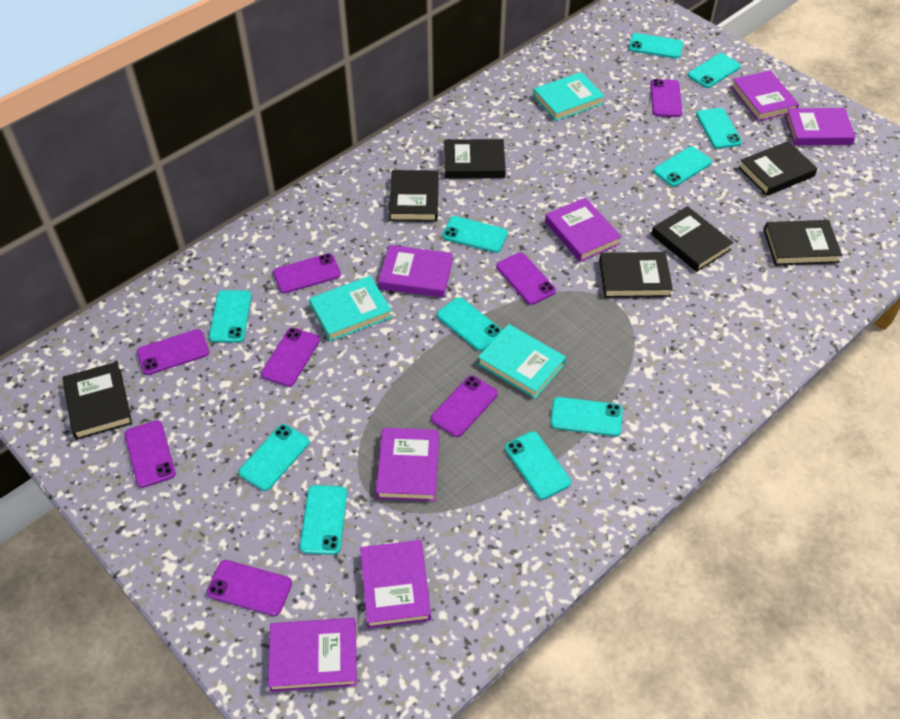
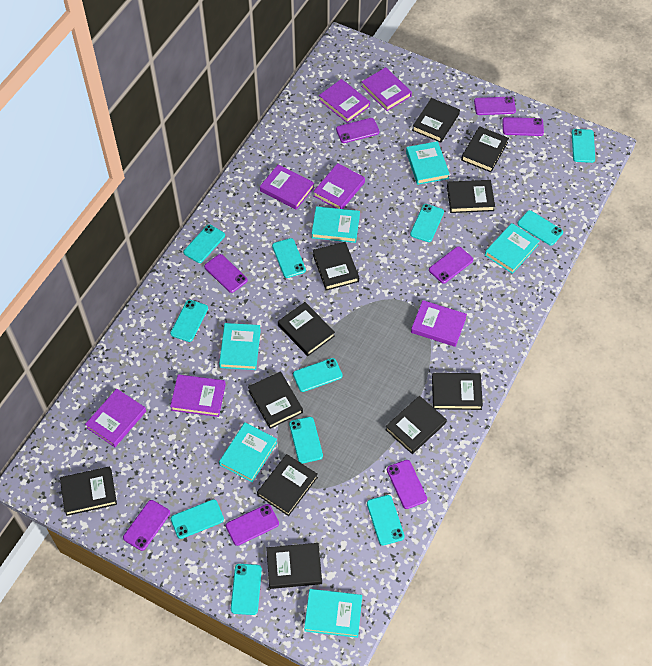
black book: [62,362,132,440] [389,170,439,222] [444,139,506,179] [599,252,673,298] [651,206,734,272] [738,141,818,196] [764,220,842,266] = 7 -> [60,466,117,516] [248,371,303,429] [257,454,318,516] [266,543,322,589] [278,302,335,356] [313,242,359,291] [385,396,447,454] [412,98,460,143] [432,373,483,410] [447,180,495,213] [461,126,509,172] = 11
turquoise book: [309,276,392,341] [478,324,566,399] [533,72,605,121] = 3 -> [219,323,261,370] [219,423,277,482] [304,589,362,638] [312,206,360,243] [406,141,450,185] [485,223,539,274] = 6

